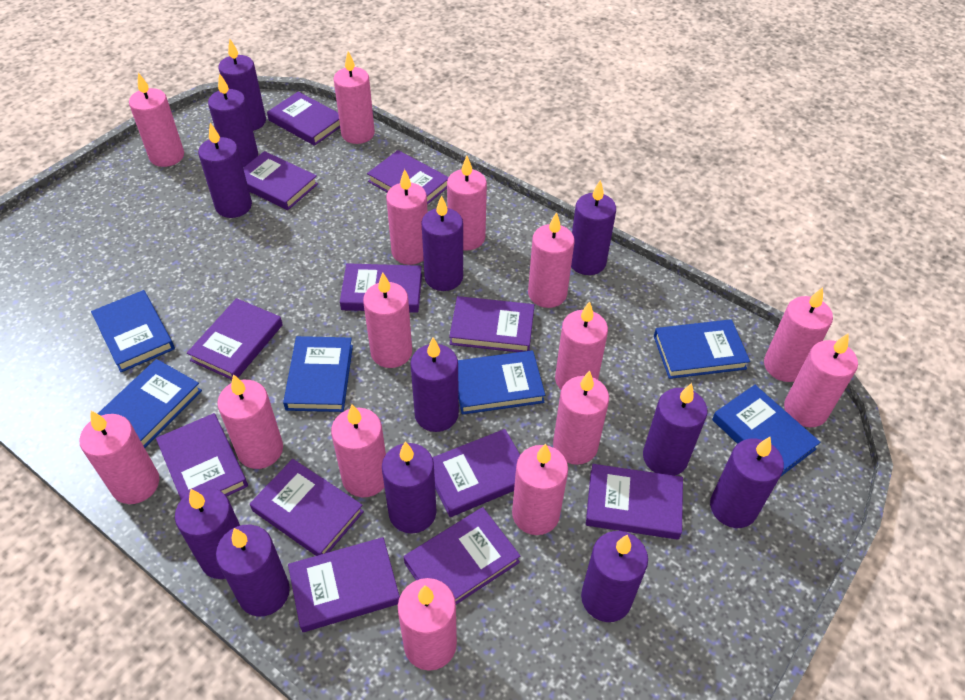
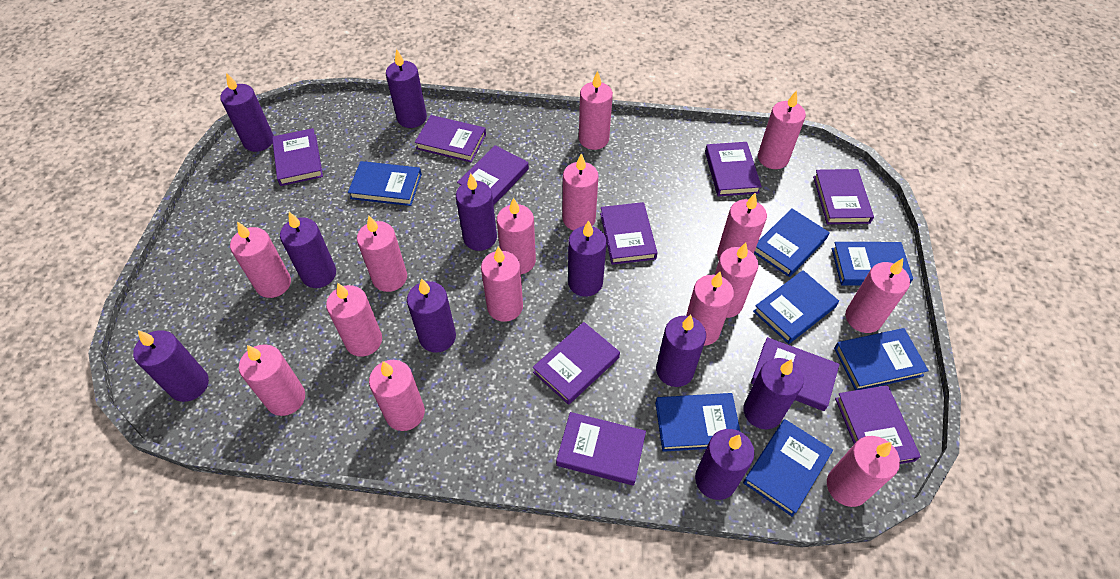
blue book: [91,290,175,372] [98,359,202,448] [283,336,353,412] [458,350,545,415] [654,319,750,379] [712,385,820,477] = 6 -> [348,161,422,206] [655,393,741,452] [743,419,833,517] [753,270,839,344] [754,208,829,277] [832,242,913,286] [834,328,929,390] = 7
purple book: [156,413,248,500] [187,298,283,380] [243,151,318,210] [250,459,364,556] [267,92,340,146] [288,537,400,632] [340,263,422,313] [367,150,449,204] [404,507,520,605] [432,429,520,517] [449,296,534,352] [586,464,683,540] = 12 -> [272,128,323,186] [415,115,486,162] [457,145,529,205] [533,322,620,405] [556,412,646,486] [600,202,657,265] [705,142,762,196] [751,337,840,411] [813,169,874,224] [835,385,921,464] = 10
purple candle: [175,488,240,579] [198,123,252,218] [208,73,258,167] [216,525,290,616] [218,39,266,131] [382,441,437,534] [410,337,459,432] [421,195,463,291] [571,180,616,275] [581,531,648,622] [643,383,707,476] [710,437,784,528] = 12 -> [133,330,209,402] [220,73,274,152] [280,212,336,288] [386,49,427,128] [407,278,456,353] [456,173,497,251] [568,220,607,297] [656,315,706,387] [695,429,755,500] [743,358,804,429] = 10

